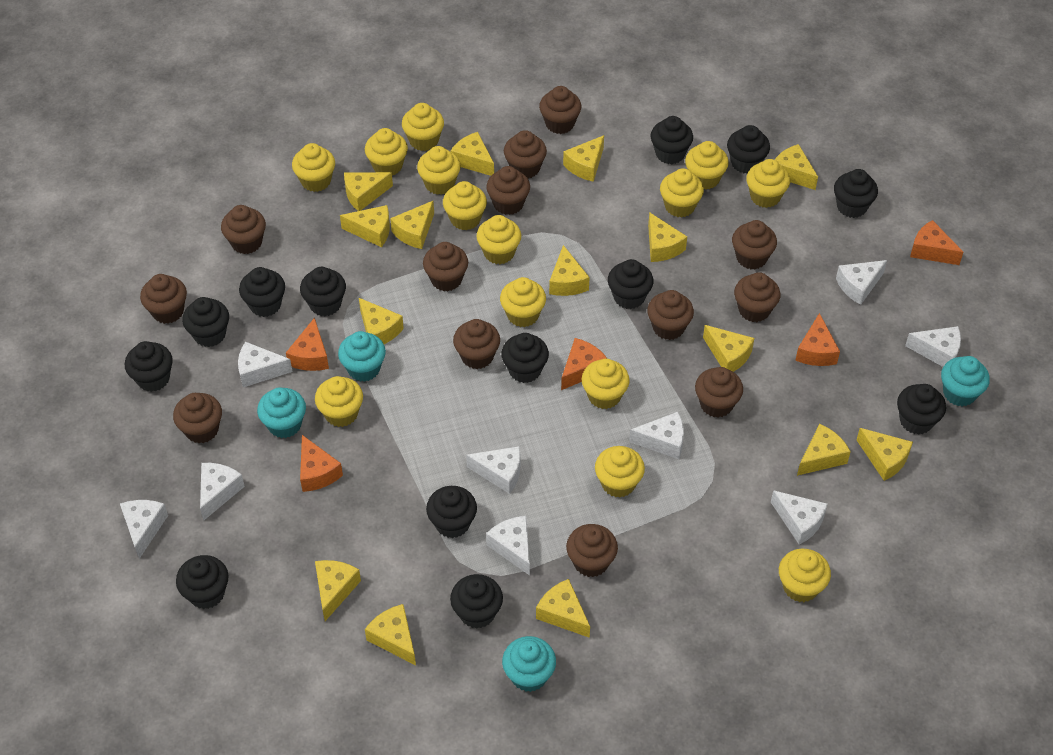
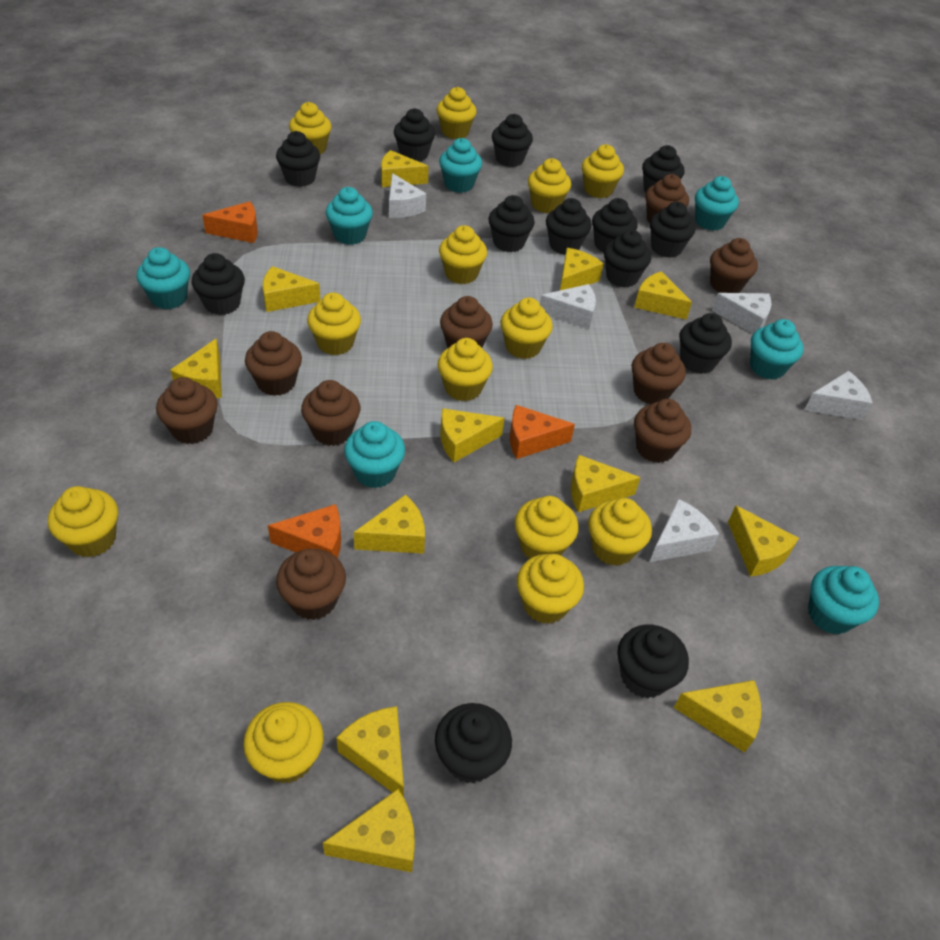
brown cupcake: [140,274,187,324] [173,393,222,443] [221,205,266,254] [423,242,468,291] [453,319,500,369] [486,166,530,215] [504,130,547,179] [539,86,581,134] [566,524,618,577] [647,290,694,340] [695,367,743,418] [732,220,777,269] [734,272,780,322] = 13 -> [156,377,218,444] [245,331,302,396] [276,549,346,620] [301,380,360,446] [440,296,493,348] [632,343,686,404] [634,399,691,463] [645,174,689,223] [710,238,758,293] = 9
orange cheese: [286,317,329,371] [300,435,343,492] [561,338,607,390] [795,313,840,366] [910,220,963,265] = 5 -> [202,201,258,243] [268,504,341,558] [510,405,575,459] = 3
turquoise cupcake: [257,387,306,438] [338,331,386,382] [502,636,556,692] [941,356,990,406] = 4 -> [136,247,190,309] [326,187,373,245] [344,421,405,488] [439,138,482,193] [695,176,739,231] [750,319,804,380] [808,566,879,635] = 7
white cheese: [120,500,168,559] [200,463,245,520] [238,342,293,387] [466,446,520,494] [486,516,530,575] [629,412,684,459] [771,490,828,545] [836,260,887,305] [905,326,961,367] = 9 -> [389,173,426,218] [540,284,596,329] [650,499,719,562] [712,293,771,334] [804,371,872,420] = 5
yellow cheese: [315,560,361,621] [340,205,390,247] [344,172,393,211] [359,298,404,344] [365,604,416,665] [390,201,434,249] [450,132,494,176] [536,579,590,638] [549,245,590,296] [563,135,604,182] [648,212,687,262] [703,325,754,372] [775,144,818,190] [797,424,851,476] [857,428,913,481] = 15 -> [170,338,222,398] [263,266,321,312] [323,789,415,872] [336,706,404,798] [354,494,425,554] [381,150,429,187] [440,408,504,462] [560,248,604,290] [571,455,641,512] [634,271,692,320] [674,680,761,753] [728,505,799,577] = 12
yellow cupcake: [292,143,335,192] [315,376,363,427] [365,128,408,175] [402,103,444,151] [417,146,461,195] [443,181,487,230] [476,215,521,264] [500,277,546,327] [582,359,630,409] [595,446,645,498] [660,168,704,218] [685,141,729,190] [746,159,790,208] [779,549,831,602] = 14 -> [48,486,118,557] [243,702,323,784] [289,102,331,155] [307,293,361,355] [437,87,477,139] [438,338,493,401] [439,225,487,284] [500,298,553,359] [515,496,579,559] [517,554,584,624] [528,158,571,213] [582,144,624,198] [588,498,652,566] = 13

